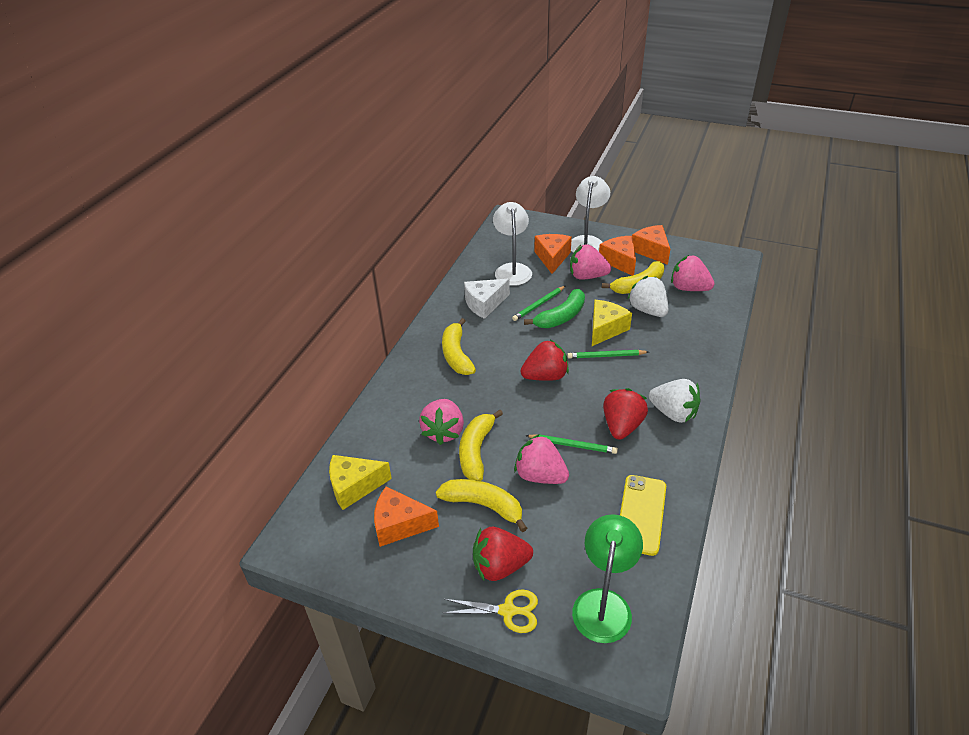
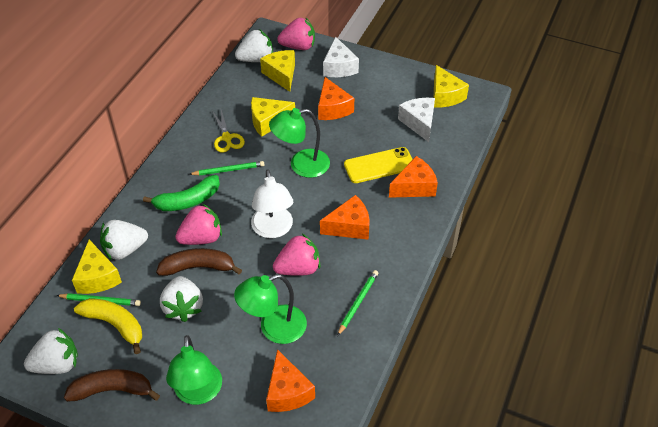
brown banana: none = 0 -> [64,369,160,402] [156,248,242,276] = 2
green lamp: [572,514,643,643] = 1 -> [166,335,222,405] [234,274,307,344] [269,108,330,178] = 3
pink strawberry: [419,399,464,445] [514,434,569,484] [570,244,611,280] [671,255,715,291] = 4 -> [175,204,222,245] [273,234,320,276] [277,18,315,50] = 3
red strawberry: [473,527,533,581] [521,339,569,381] [603,388,648,440] = 3 -> none = 0
white cheese: [464,279,510,319] = 1 -> [323,37,359,77] [398,98,435,142] = 2
white lamp: [493,202,532,286] [571,176,610,253] = 2 -> [251,169,293,238] = 1
white strawberry: [628,276,668,317] [649,379,700,423] = 2 -> [24,328,78,374] [100,220,148,260] [160,276,203,322] [235,29,273,62] = 4
yellow banana: [436,479,527,532] [442,318,476,375] [459,410,503,481] [602,261,664,294] = 4 -> [74,298,142,354] = 1
yellow cheese: [329,455,392,510] [592,300,632,346] = 2 -> [72,240,122,294] [251,97,295,137] [260,50,295,92] [434,65,469,108] = 4

